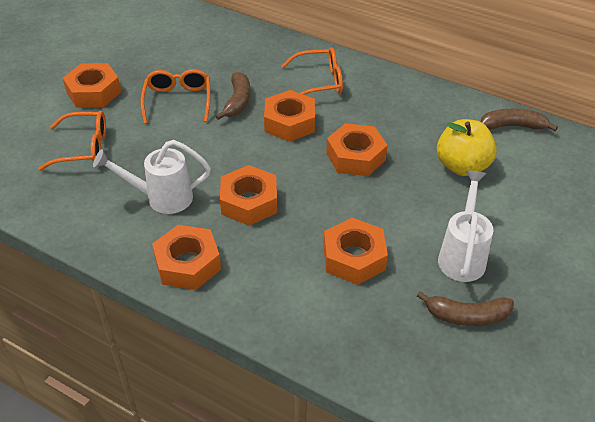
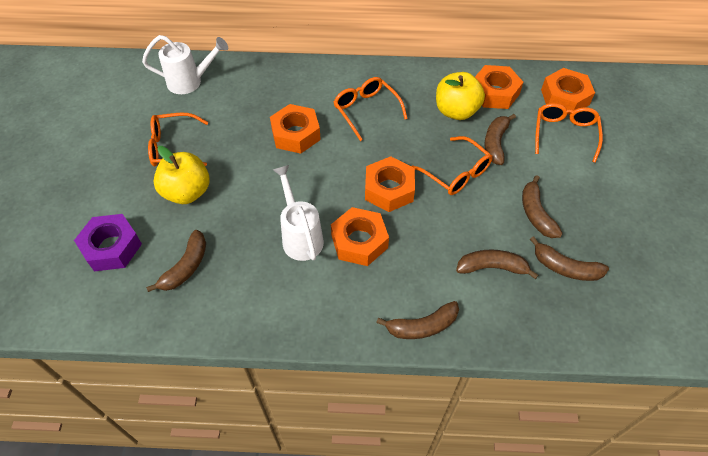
brown banana: [216,72,250,120] [417,291,514,326] [481,109,558,131] = 3 -> [146,230,206,292] [376,301,459,339] [456,249,538,279] [484,114,516,165] [522,175,563,238] [530,236,609,281] = 6
orange glasses: [38,111,106,171] [140,69,211,124] [281,47,343,95] = 3 -> [148,113,208,166] [333,77,408,141] [412,136,493,195] [535,103,603,163] = 4
orange nut: [63,63,121,108] [152,225,221,290] [220,165,277,226] [264,90,315,142] [324,218,388,285] [326,123,388,176] = 6 -> [270,104,321,154] [331,207,389,266] [365,156,415,212] [475,65,523,109] [541,68,595,115] = 5
purple nut: none = 0 -> [74,214,142,271] = 1
yellow apple: [437,119,497,176] = 1 -> [154,146,210,204] [436,72,485,120] = 2

